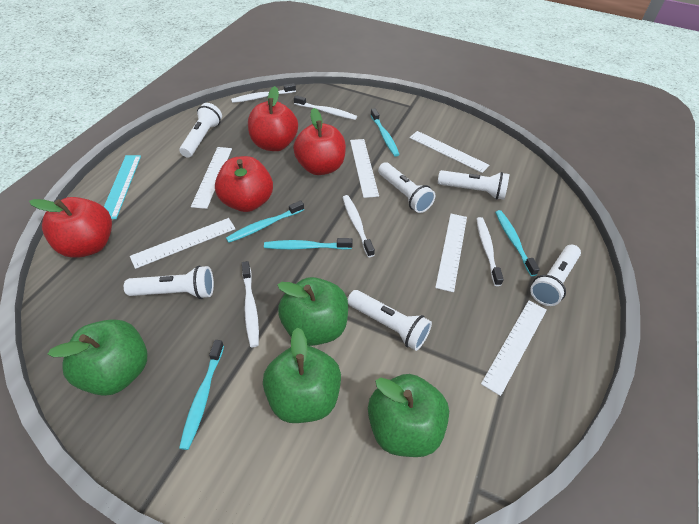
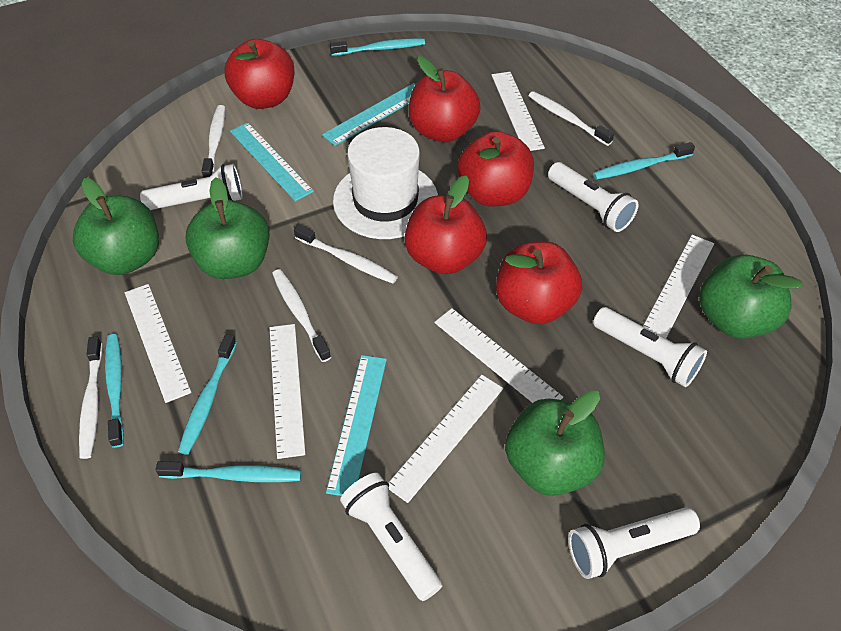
red apple: [29,197,112,258] [215,156,273,212] [248,86,298,151] [293,108,346,175] = 4 -> [225,39,294,109] [405,175,487,274] [409,56,481,142] [458,131,534,207] [496,241,582,325] = 5
turquoise ruler: [104,155,141,219] = 1 -> [230,122,314,201] [322,83,416,146] [326,355,387,496] = 3
white flashlight: [124,266,214,299] [179,103,222,158] [348,290,432,351] [378,162,435,213] [438,170,509,200] [530,245,581,306] = 6 -> [140,164,243,210] [340,473,442,601] [548,162,639,232] [568,507,700,579] [593,307,707,387] = 5
white hat: none = 0 -> [333,127,438,239] = 1

